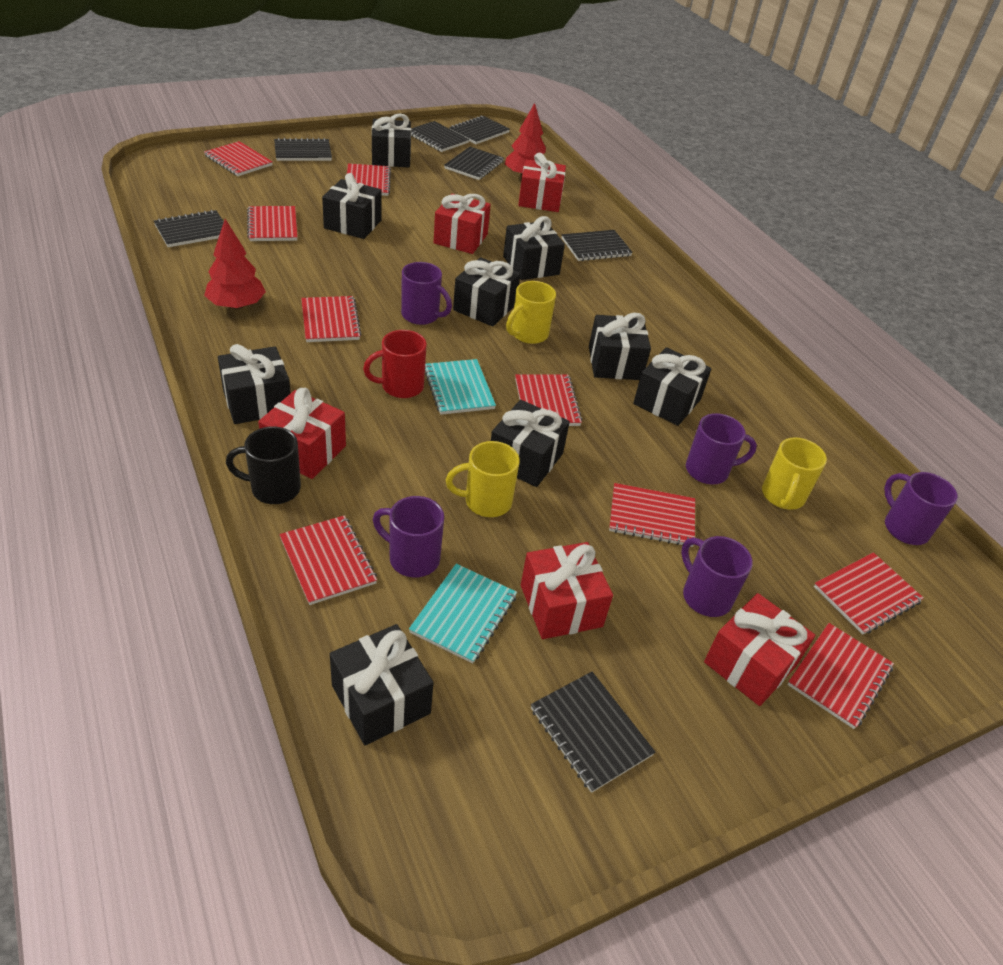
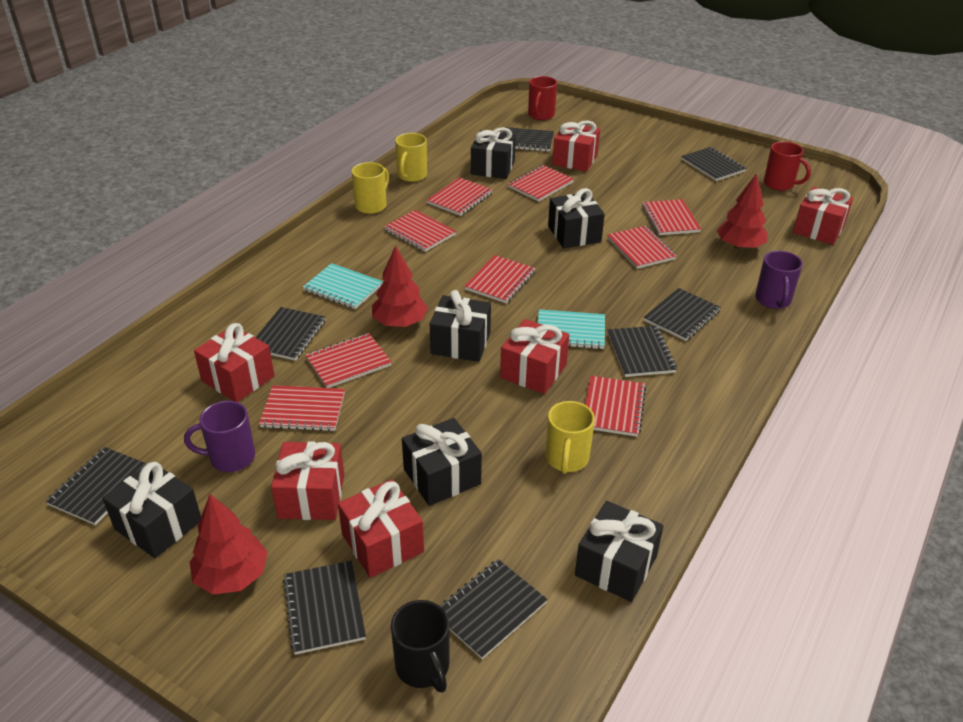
black gift: [218,344,291,424] [322,173,382,239] [330,624,434,745] [372,113,411,168] [453,257,520,326] [491,400,570,487] [503,216,565,280] [589,313,651,380] [633,347,711,426] = 9 -> [102,462,201,558] [402,418,482,506] [430,290,491,362] [471,127,516,179] [548,188,605,248] [575,501,663,602] = 6
black notebook: [154,210,224,247] [274,138,332,161] [411,121,469,152] [444,147,504,180] [449,115,510,144] [531,672,655,793] [562,230,633,261] = 7 -> [45,447,147,525] [255,307,326,361] [283,561,366,655] [440,559,547,659] [503,127,554,152] [608,326,677,377] [643,288,721,341] [681,147,746,181] = 8
purple mug: [373,496,444,578] [401,262,452,325] [681,536,753,617] [686,413,757,485] [884,472,958,545] = 5 -> [184,401,255,472] [755,251,803,309] = 2
red gift: [258,388,346,479] [434,194,491,254] [518,153,566,212] [521,542,613,639] [704,593,815,706] = 5 -> [194,323,275,402] [271,441,344,520] [338,479,424,578] [500,319,569,394] [552,121,600,172] [793,187,853,245] = 6
red mug: [363,330,427,398] = 1 -> [528,76,557,120] [764,141,811,191] = 2
red tree: [204,219,266,310] [505,103,546,178] = 2 -> [190,494,268,595] [372,245,428,327] [717,173,768,250] = 3

